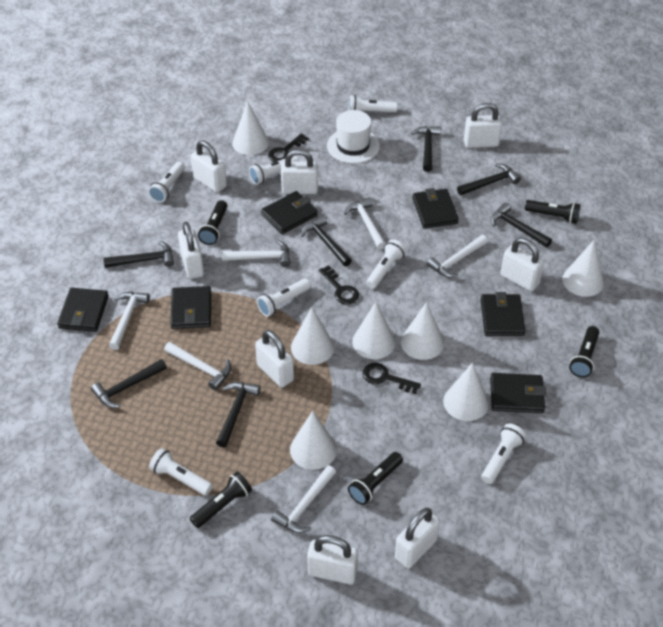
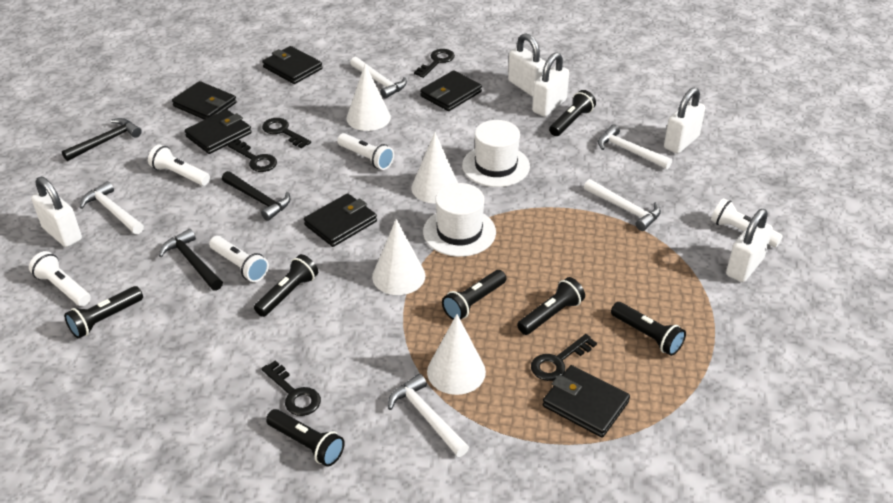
black flashlight: [190,472,252,528] [198,200,227,245] [348,452,403,505] [525,200,580,224] [569,326,599,378] = 5 -> [64,286,143,339] [254,254,318,317] [266,409,345,467] [442,270,506,320] [517,277,585,335] [549,90,596,136] [611,302,686,356] = 7
black hammer: [91,359,167,408] [103,241,174,268] [216,382,261,448] [301,216,352,266] [411,126,441,172] [457,164,521,195] [491,203,552,247] = 7 -> [62,118,142,161] [159,229,223,291] [222,171,290,221] = 3
black key: [268,133,309,162] [319,265,359,305] [362,363,421,394] = 3 -> [228,139,277,172] [261,360,321,416] [262,118,311,148] [414,49,455,78] [531,334,597,381] = 5
white cone: [232,101,269,155] [290,411,337,470] [291,307,334,365] [352,302,396,359] [401,302,444,360] [443,363,489,421] [562,240,604,297] = 7 -> [346,64,391,131] [372,219,425,295] [411,132,458,204] [427,314,486,395] = 4
white flashlight: [148,162,185,203] [149,448,213,496] [249,155,299,185] [257,278,311,317] [348,95,397,112] [366,239,406,289] [481,423,526,484] = 7 -> [29,251,91,306] [148,144,210,186] [209,236,269,282] [337,133,394,170] [711,198,783,247] = 5
white hammer: [109,292,150,350] [164,342,231,391] [221,240,290,267] [271,465,336,533] [344,197,386,250] [427,235,488,278] = 6 -> [80,181,144,234] [350,57,407,99] [388,374,469,457] [584,179,661,231] [598,125,672,169] = 5
white hat: [327,110,380,164] = 1 -> [423,183,496,257] [462,120,530,187] = 2
white padlock: [178,222,204,279] [191,140,227,192] [255,330,294,388] [281,149,318,194] [307,535,358,584] [395,508,440,568] [464,103,502,148] [500,238,544,291] = 8 -> [31,177,82,247] [508,33,546,96] [532,52,569,117] [664,88,705,154] [726,209,773,282] = 5

